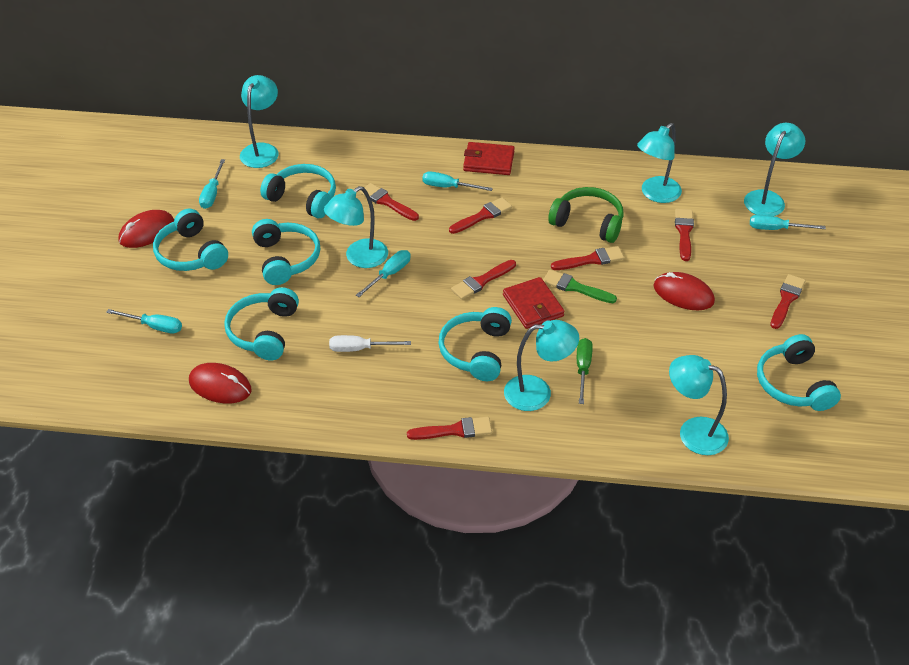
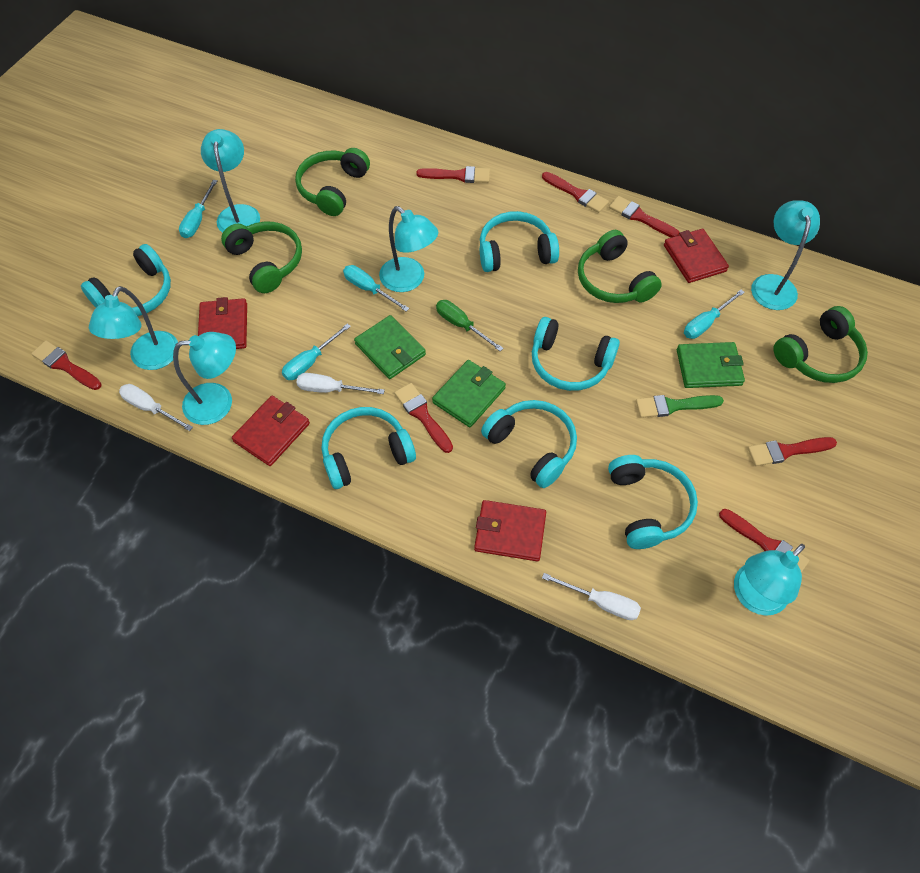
green headphones: [548,187,624,243] = 1 -> [221,221,302,293] [295,148,370,216] [578,230,662,303] [773,306,868,383] = 4
green wallet: none = 0 -> [354,315,426,379] [432,360,506,427] [677,342,745,388] = 3
red mouse: [119,210,174,248] [189,363,252,404] [654,272,715,310] = 3 -> none = 0
red wallet: [463,142,515,175] [503,277,565,329] = 2 -> [198,297,247,349] [232,396,310,466] [474,500,546,561] [664,229,729,283] = 4
turquoise screwdriver: [106,309,182,333] [199,159,225,209] [356,250,410,297] [422,171,493,191] [750,215,826,230] = 5 -> [179,180,218,238] [282,323,351,380] [343,265,409,312] [684,290,745,339] = 4
white screwdriver: [329,335,411,352] = 1 -> [119,384,193,431] [296,373,385,394] [542,573,641,620] = 3

